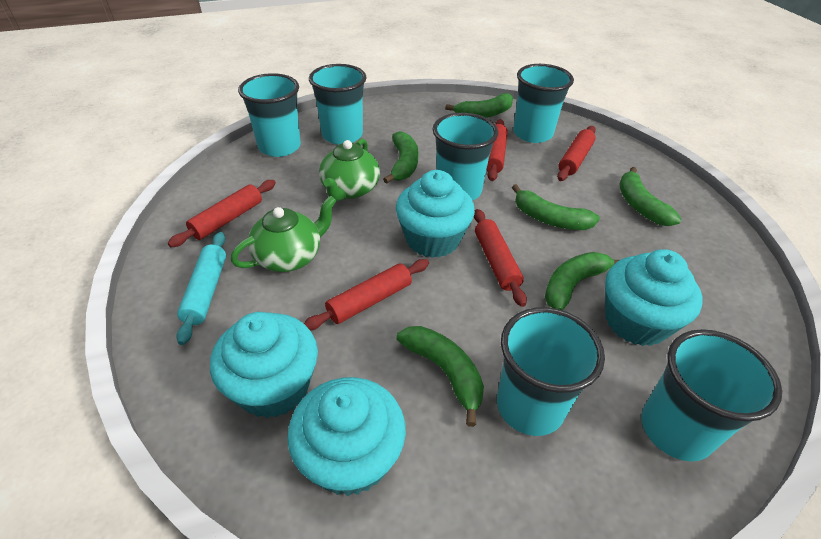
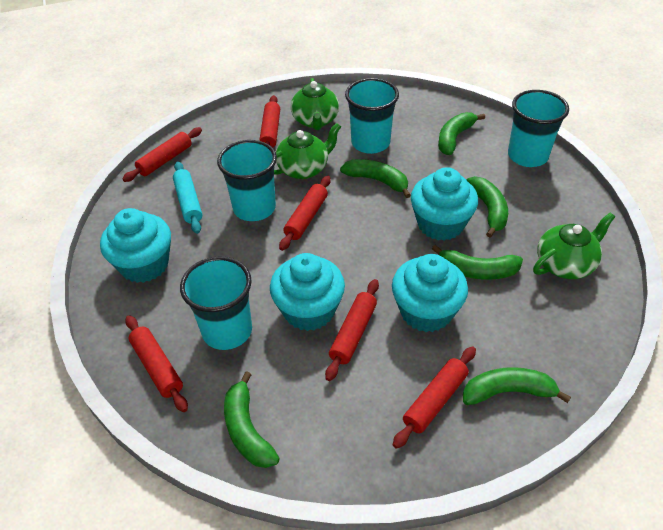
green teapot: [231,195,337,272] [319,138,380,201] = 2 -> [274,123,341,179] [291,78,339,130] [533,213,615,279] = 3
red rolling pin: [168,180,276,247] [304,259,429,331] [474,209,527,307] [486,119,508,181] [557,126,596,181] = 5 -> [122,127,202,182] [125,315,188,412] [259,95,280,148] [279,176,331,251] [325,279,379,381] [393,346,476,449] = 6
turquoise cup: [238,73,301,157] [309,64,367,145] [432,113,498,200] [497,307,605,436] [513,64,574,143] [642,329,782,462] = 6 -> [180,256,252,350] [217,140,277,221] [345,78,399,154] [508,90,569,167] = 4

